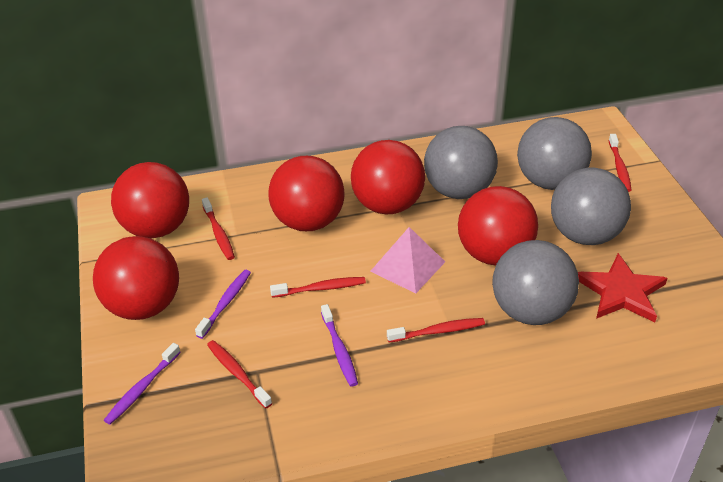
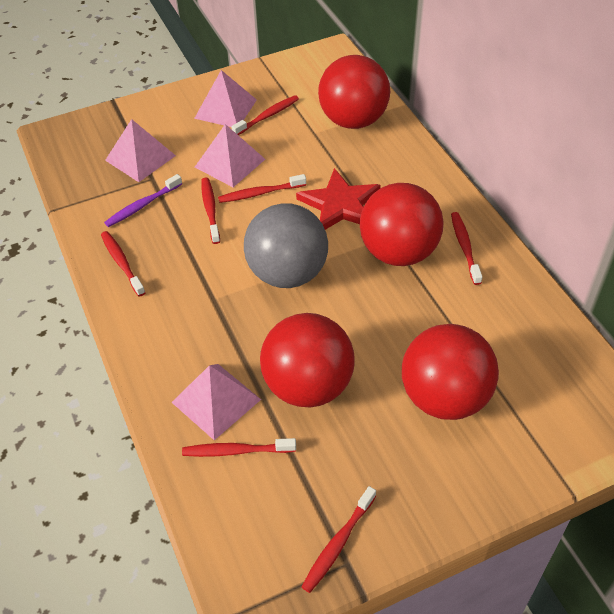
grey ball: [424,126,498,199] [492,240,579,325] [517,117,592,190] [551,168,631,245] = 4 -> [244,203,328,288] = 1
pink pyramid: [371,227,445,294] = 1 -> [105,119,176,182] [171,364,261,440] [194,70,257,127] [195,124,265,187] = 4
purple toothbrush: [104,343,181,425] [195,270,251,339] [321,304,358,387] = 3 -> [104,174,182,227] = 1
red ball: [93,236,179,320] [111,162,189,238] [268,156,345,231] [351,140,425,215] [458,186,538,266] = 5 -> [260,313,354,408] [318,55,390,129] [360,183,444,266] [402,324,499,420] = 4
red toothbrush: [202,197,235,260] [207,340,272,409] [270,277,366,298] [387,318,485,342] [609,134,631,192] = 5 -> [101,231,146,297] [182,438,296,457] [201,178,220,244] [218,174,306,203] [231,95,299,135] [302,486,376,593] [451,212,482,285] = 7

